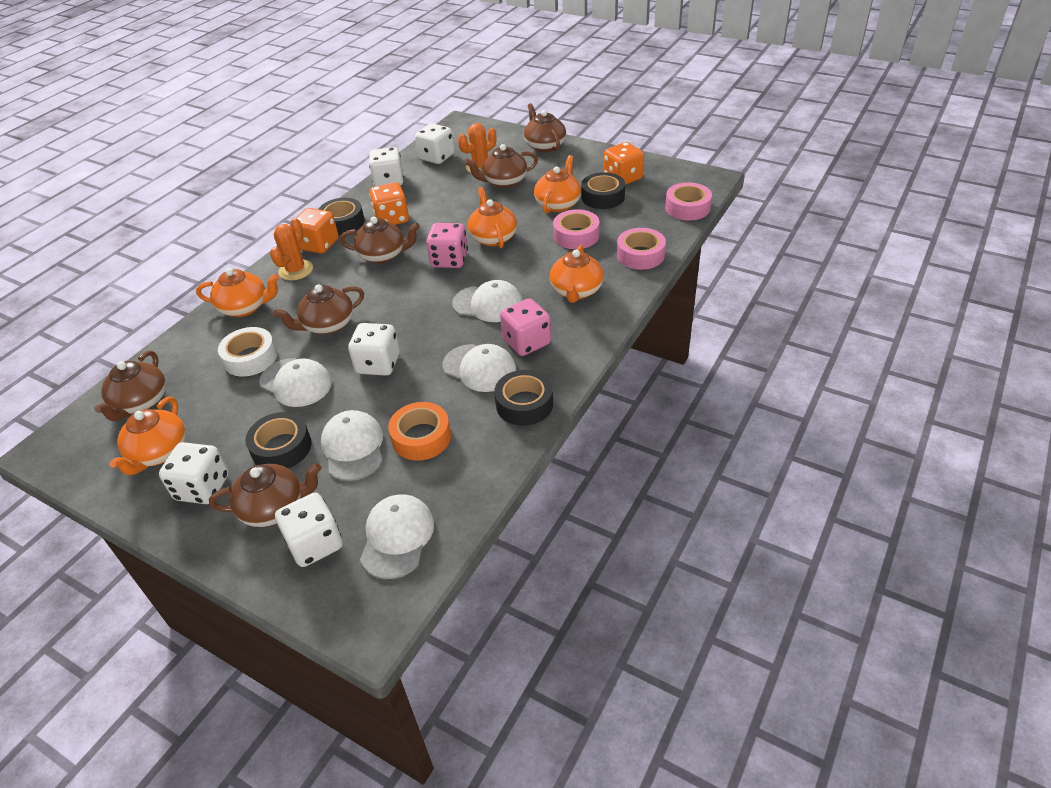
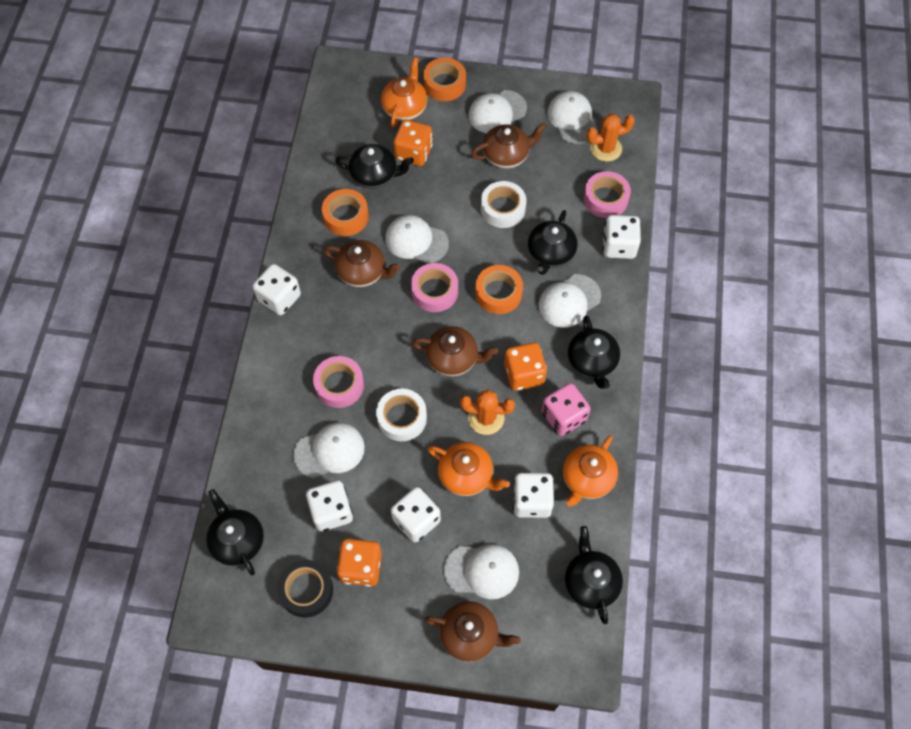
black tape: [245,412,312,468] [319,198,365,235] [494,370,553,426] [581,172,625,209] = 4 -> [277,560,333,618] = 1
black teapot: none = 0 -> [206,489,264,576] [335,144,414,189] [528,210,578,275] [565,526,623,624] [568,315,620,389] = 5
brown teapot: [94,351,166,421] [209,463,322,527] [274,284,364,335] [340,217,420,264] [465,144,538,188] [524,103,566,152] = 6 -> [323,240,400,287] [412,326,498,377] [424,601,521,662] [471,123,547,169] = 4
orange tape: [388,402,451,461] = 1 -> [322,189,369,236] [423,58,466,101] [475,265,523,314] = 3
orange teapot: [109,397,186,475] [196,268,280,317] [468,187,517,248] [534,155,581,213] [550,245,604,303] = 5 -> [381,57,427,127] [428,442,510,496] [563,435,618,507] = 3
pink dice: [426,223,468,268] [500,298,551,356] = 2 -> [542,383,591,436] = 1
white cap: [259,358,332,407] [321,410,383,481] [360,494,434,579] [442,344,516,392] [452,280,522,322] = 5 -> [293,423,365,478] [385,215,449,264] [444,544,519,600] [468,90,527,133] [538,274,601,328] [547,91,598,144] = 6
white tape: [218,327,277,377] = 1 -> [376,389,427,441] [481,181,526,228] = 2

